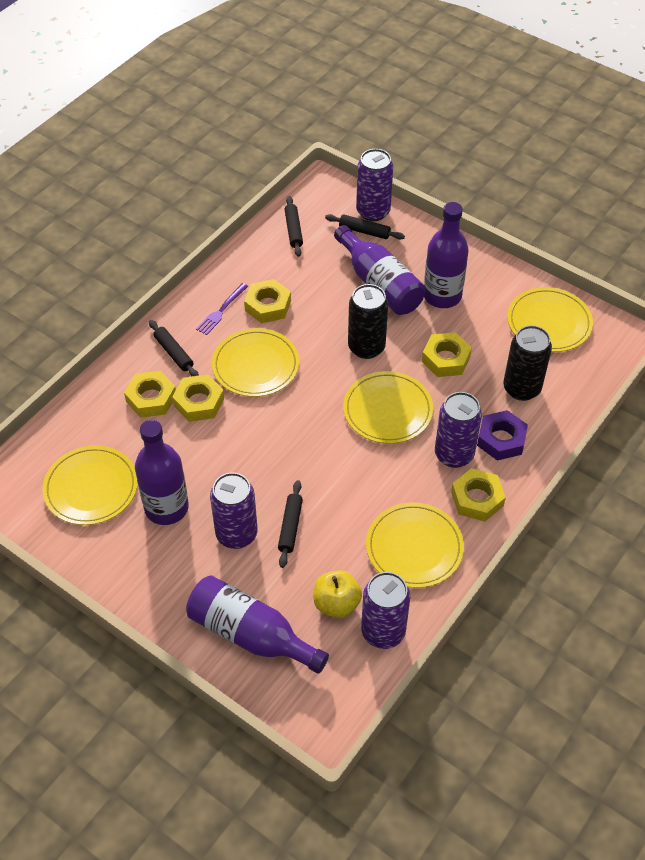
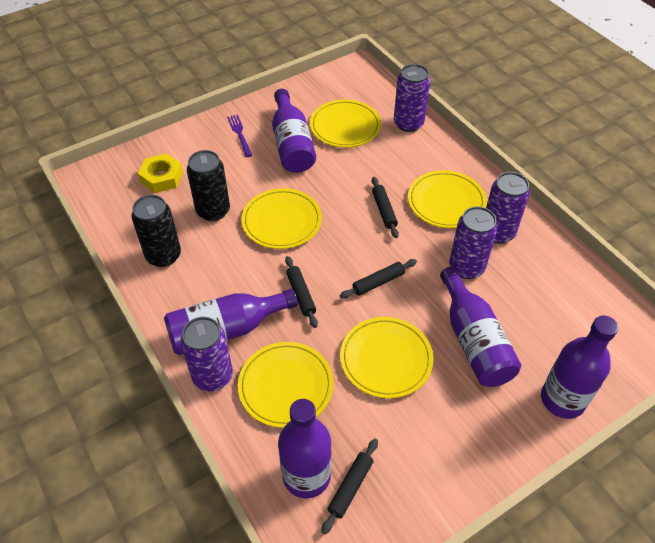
purple bottle: [135,420,189,525] [186,575,329,674] [334,225,425,315] [424,202,469,308] = 4 -> [164,289,298,355] [272,89,316,173] [278,399,332,499] [440,266,521,387] [541,316,618,419] = 5
purple nut: [477,410,528,461] = 1 -> none = 0
yellow apple: [314,570,362,618] = 1 -> none = 0
yellow nut: [124,371,176,418] [172,374,224,422] [244,279,291,323] [422,332,472,377] [451,468,506,522] = 5 -> [138,153,183,193] = 1

